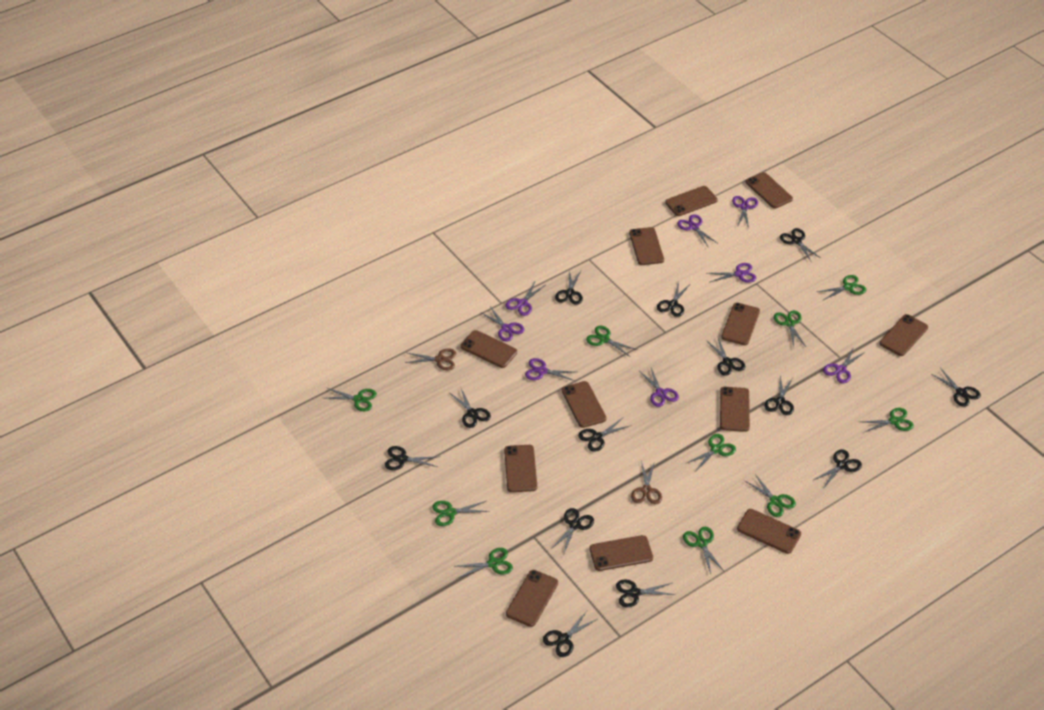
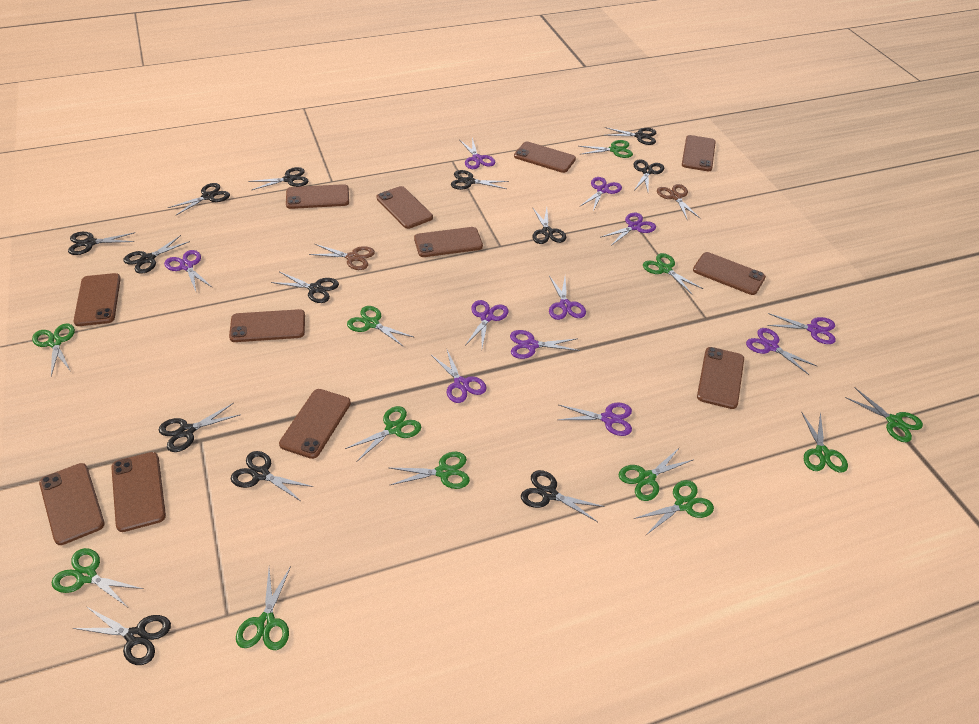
green scissors: [326,388,377,411] [432,501,489,526] [457,548,513,578] [586,326,637,357] [683,527,724,574] [685,434,736,472] [745,474,796,517] [774,310,806,347] [817,275,866,300] [861,408,914,433] = 10 -> [32,323,75,376] [52,548,143,607] [236,566,291,650] [345,406,421,461] [347,306,415,347] [390,452,470,489] [579,140,633,158] [618,447,693,501] [633,480,714,535] [643,253,703,294] [802,412,848,472] [845,388,923,442] = 12
purple scissors: [480,308,525,342] [506,282,545,316] [525,358,575,381] [640,368,679,407] [677,214,717,246] [707,263,756,283] [732,196,758,228] [823,347,865,383] = 8 -> [164,250,213,291] [431,350,487,403] [460,138,495,169] [466,300,508,348] [510,330,580,359] [549,276,586,320] [558,402,632,436] [580,177,622,211] [601,213,656,246] [746,328,817,375] [767,313,836,344] = 11

